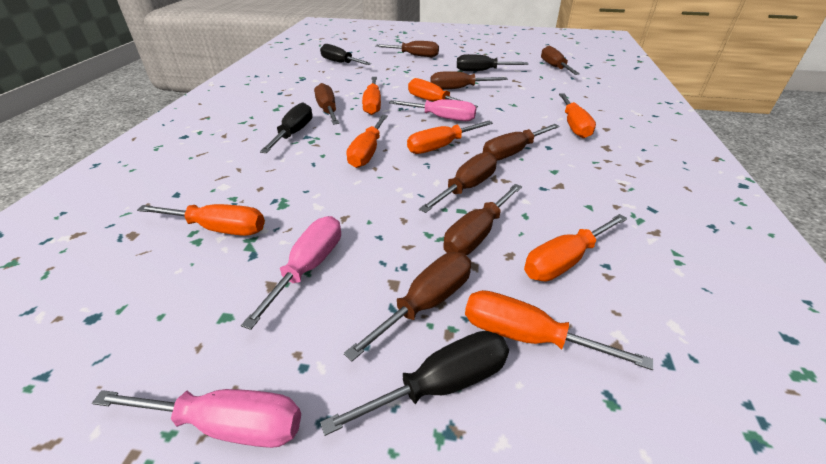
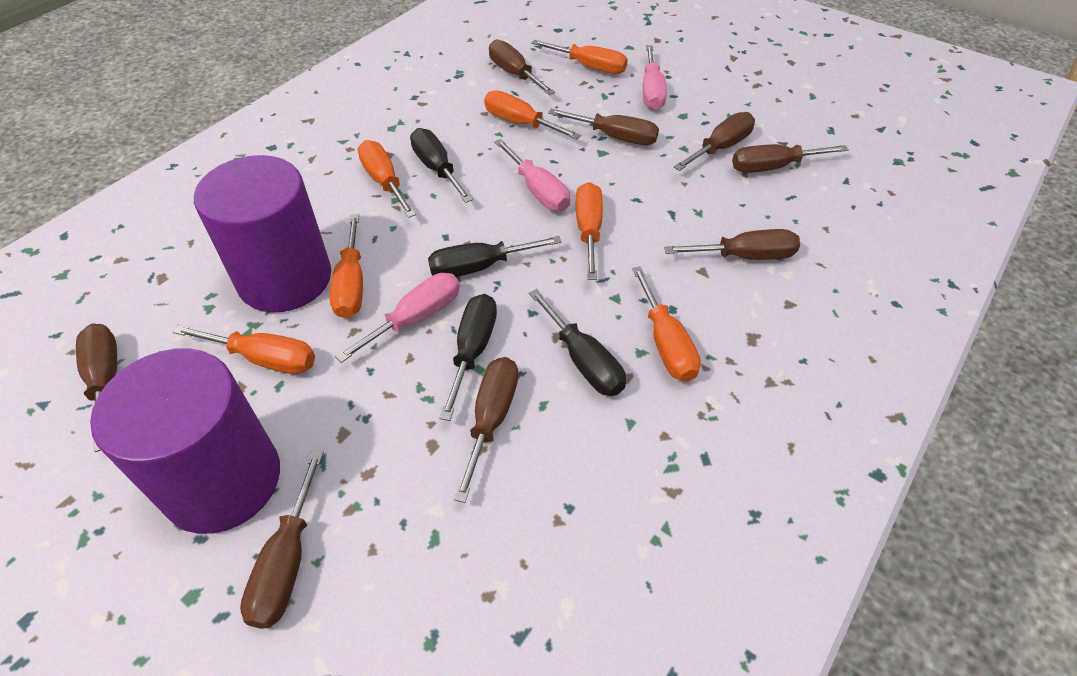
orange screwdriver: [137,204,265,236] [346,115,388,168] [362,77,381,115] [407,121,493,154] [408,78,478,108] [465,290,653,370] [524,214,628,281] [559,94,596,138] = 8 -> [173,325,315,374] [329,214,363,318] [358,140,416,218] [484,90,581,140] [531,40,628,74] [576,182,603,280] [632,266,701,382] = 7
purple cylinder: none = 0 -> [90,348,280,534] [194,155,331,313] = 2

